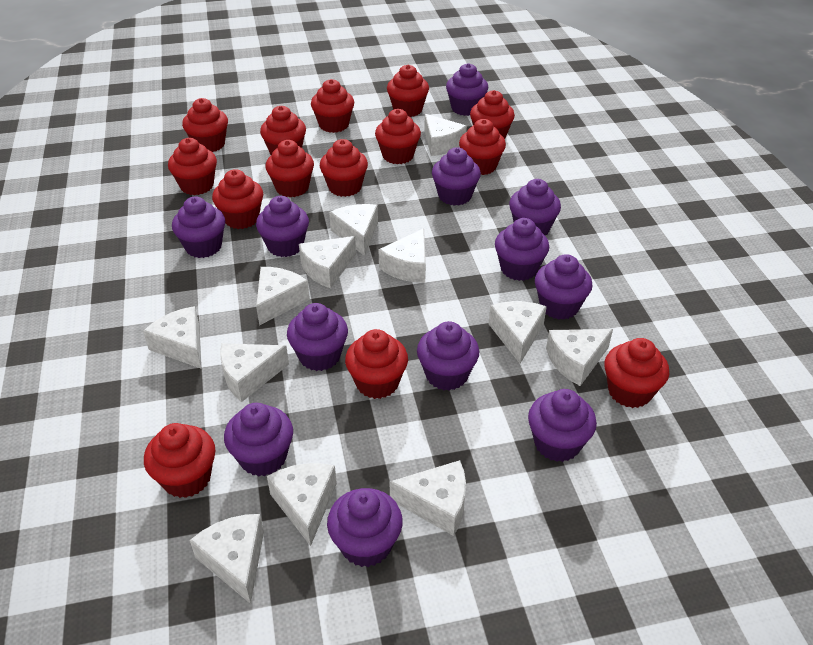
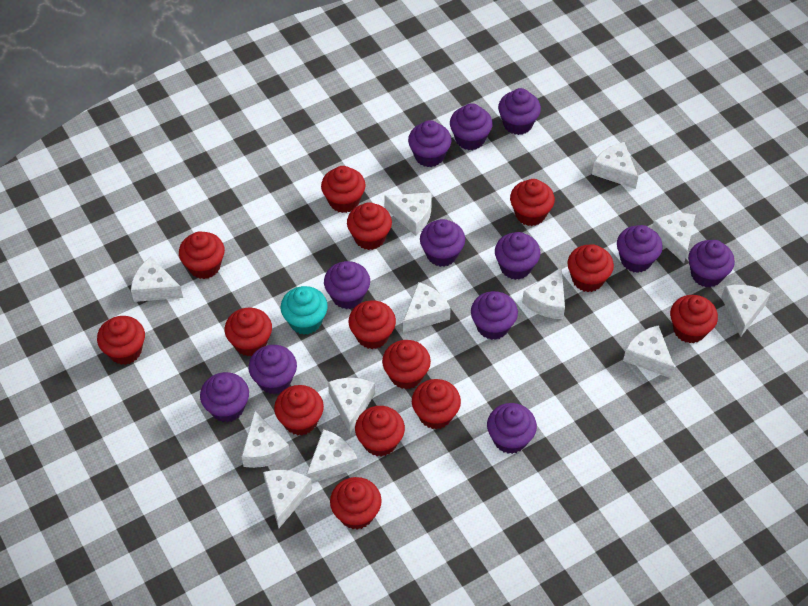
turquoise cupcake: none = 0 -> [281,286,328,335] = 1

